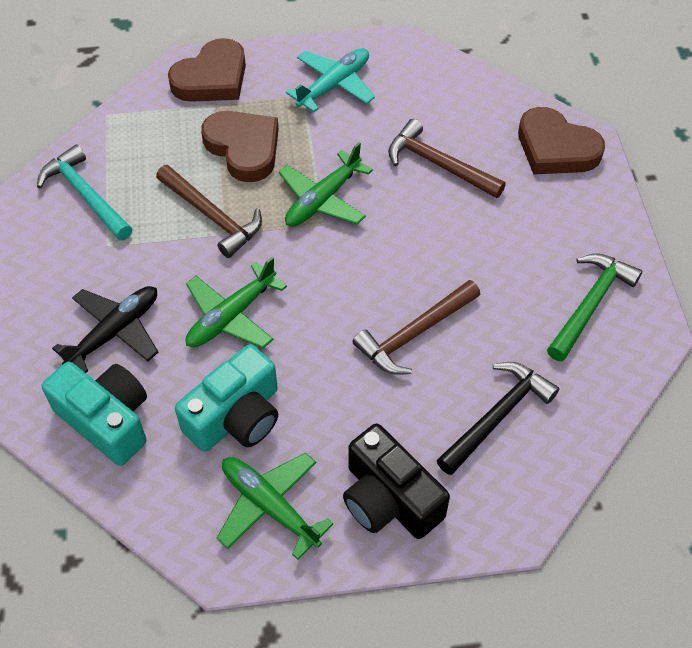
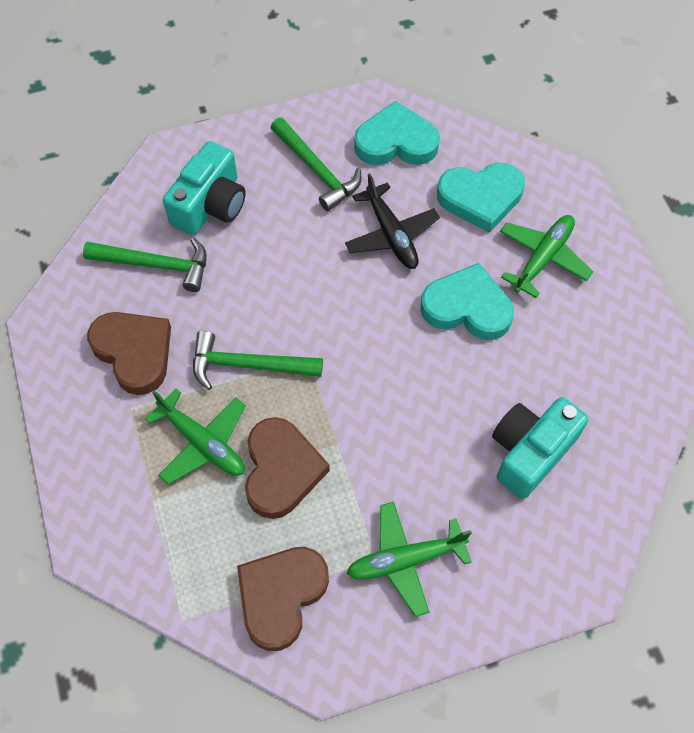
black camera: [343,424,450,539] = 1 -> none = 0
black hammer: [437,362,559,475] = 1 -> none = 0
brown hammer: [156,165,262,258] [352,280,481,375] [388,119,506,198] = 3 -> none = 0
green hammer: [547,253,642,361] = 1 -> [83,237,207,292] [193,331,323,390] [271,117,361,211] = 3
turquoise hammer: [37,144,133,241] = 1 -> none = 0
turquoise heart: none = 0 -> [354,100,440,165] [420,263,514,340] [437,163,525,233] = 3
turquoise plane: [286,48,375,112] = 1 -> none = 0

